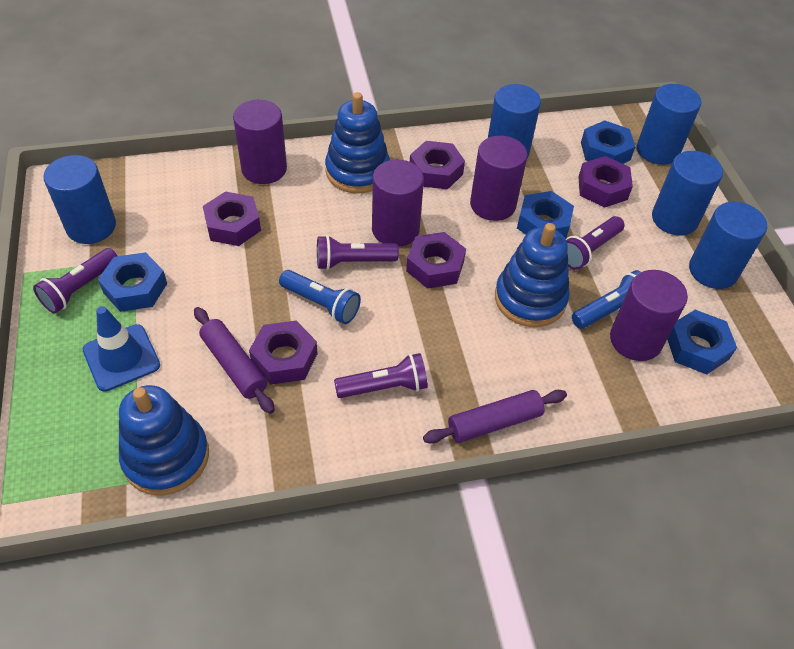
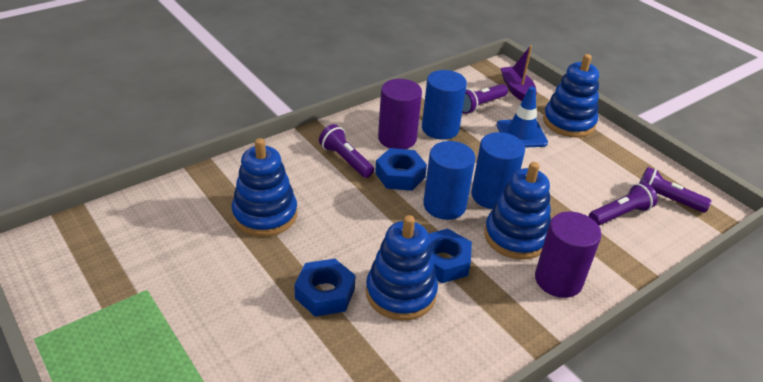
blue cylinder: [43,155,116,244] [488,84,541,158] [637,84,701,165] [652,151,723,236] [689,202,767,289] = 5 -> [422,70,467,140] [423,141,476,220] [471,132,525,209] = 3
blue flashlight: [279,270,361,324] [572,270,641,329] = 2 -> none = 0
blue nut: [98,252,167,312] [517,191,574,239] [581,120,635,164] [667,310,737,374] = 4 -> [294,259,356,317] [375,148,427,191] [428,229,472,283] = 3
blue stacking toy: [119,385,209,496] [325,92,390,194] [495,223,569,327] = 3 -> [232,138,297,237] [366,215,438,321] [484,162,551,260] [543,54,599,138] = 4
purple boat: none = 0 -> [501,45,537,101] = 1
purple cylinder: [233,100,287,184] [372,160,424,247] [470,136,527,221] [610,270,688,361] = 4 -> [378,79,422,149] [535,211,602,298] = 2
purple nut: [203,191,261,246] [249,321,318,385] [406,232,466,289] [410,141,465,189] [579,156,633,208] = 5 -> none = 0
purple rolling pin: [194,307,275,414] [423,390,567,444] = 2 -> none = 0

